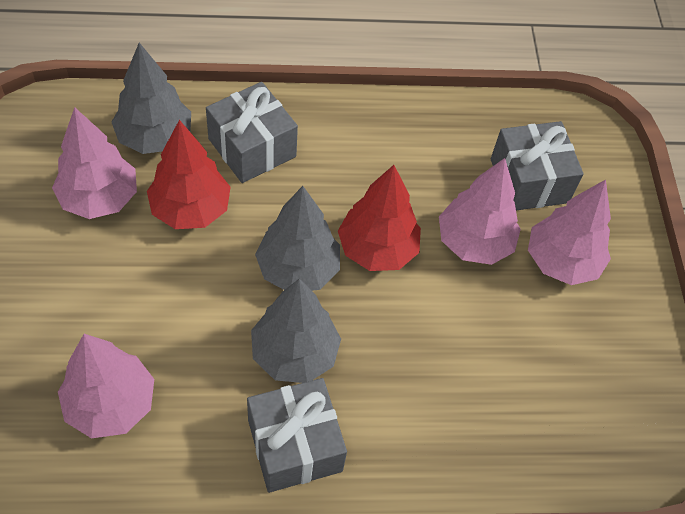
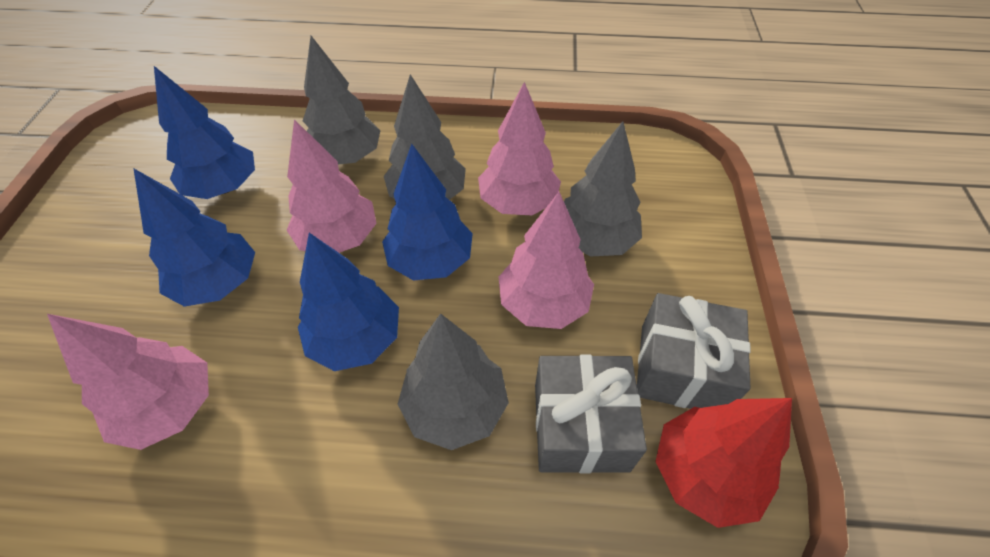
blue tree: none = 0 -> [133,168,255,307] [154,66,255,199] [298,233,399,371] [382,144,473,281] = 4
grey gift: [206,82,298,183] [247,378,347,493] [491,121,584,210] = 3 -> [535,354,647,474] [637,293,751,409] = 2
grey tree: [112,43,191,154] [251,279,341,383] [255,186,340,291] = 3 -> [303,36,381,164] [384,74,466,200] [398,313,509,450] [564,121,642,256] = 4
red tree: [147,120,231,229] [338,165,421,271] = 2 -> [655,398,792,528] = 1

